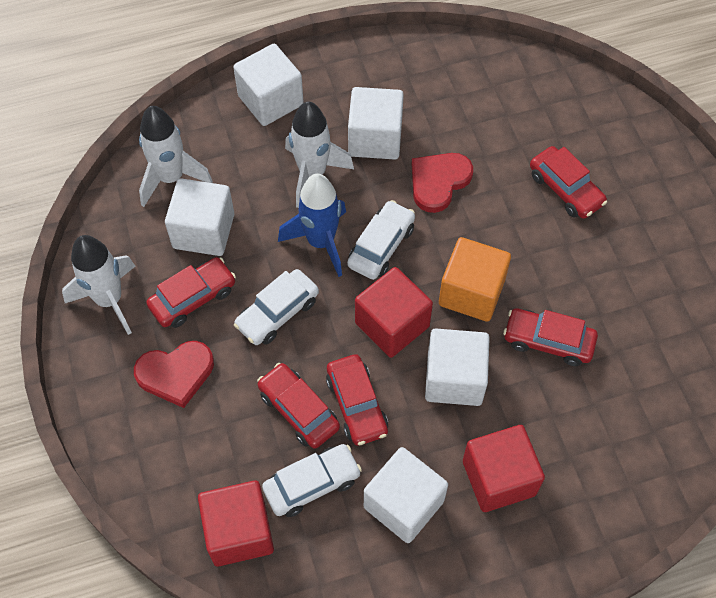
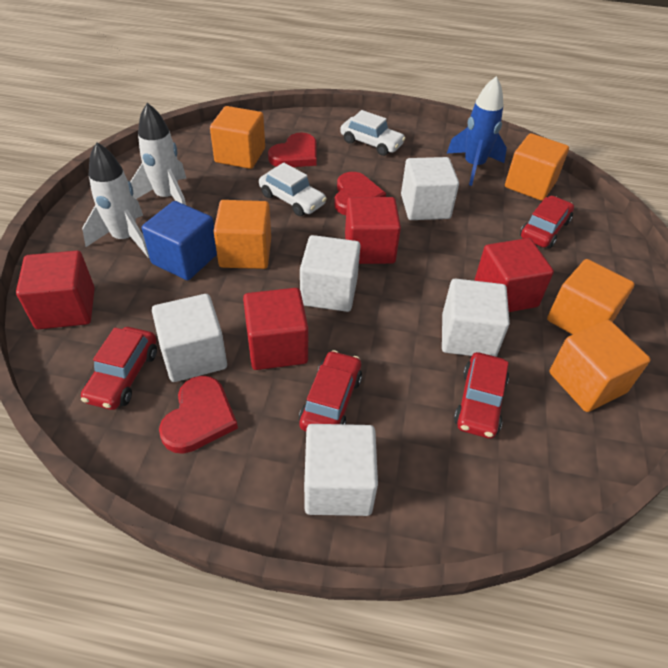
blue cube: none = 0 -> [142,201,217,280] = 1
orange cube: [439,237,511,322] = 1 -> [210,106,265,169] [214,200,271,269] [505,133,569,201] [547,259,635,335] [549,320,651,412] = 5
red car: [146,257,236,328] [257,363,340,449] [326,354,388,446] [503,308,598,366] [530,146,607,219] = 5 -> [81,327,157,410] [299,350,362,432] [454,352,509,439] [520,196,574,248] = 4
red cube: [198,481,274,567] [355,267,433,358] [463,425,545,512] = 3 -> [16,251,95,329] [243,288,308,370] [345,197,401,264] [475,238,554,312] = 4
red heart: [134,341,214,408] [412,153,473,213] = 2 -> [159,376,238,454] [268,133,316,167] [334,172,386,215] = 3
white car: [234,269,319,345] [262,444,362,517] [347,200,415,280] = 3 -> [259,162,327,216] [340,110,406,156] = 2
white rocket: [62,235,135,335] [139,106,213,207] [285,101,354,208] = 3 -> [82,142,149,258] [130,103,186,205] = 2

